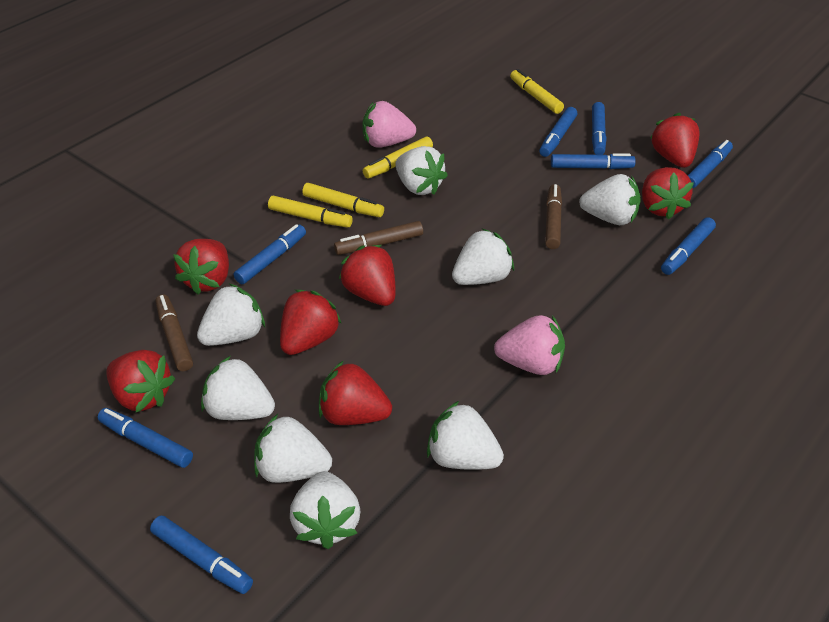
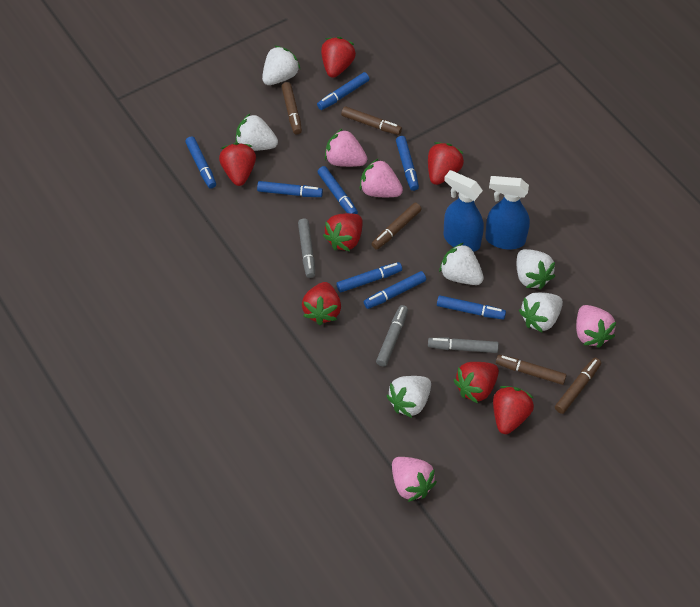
blue spray bottle: none = 0 -> [443,170,484,252] [485,176,530,250] = 2
brown marker: [155,294,193,371] [334,221,423,255] [545,184,562,249] = 3 -> [281,82,302,134] [341,106,402,135] [372,203,422,250] [496,355,567,385] [555,358,601,414] = 5
grey marker: none = 0 -> [298,219,315,278] [376,305,408,366] [428,338,499,353] = 3
pink strawberry: [362,101,416,148] [494,315,565,375] = 2 -> [325,128,367,167] [360,158,403,197] [392,457,437,502] [576,305,616,348] = 4
white strawberry: [197,284,265,346] [201,356,275,420] [254,414,332,483] [290,471,360,549] [395,146,448,195] [427,401,504,470] [452,229,514,285] [579,174,641,225] = 8 -> [236,114,278,151] [262,46,300,85] [386,376,431,418] [439,243,484,285] [517,249,555,289] [519,292,563,333] = 6
yellow marker: [268,196,353,228] [302,183,384,217] [363,137,433,179] [510,69,564,114] = 4 -> none = 0

